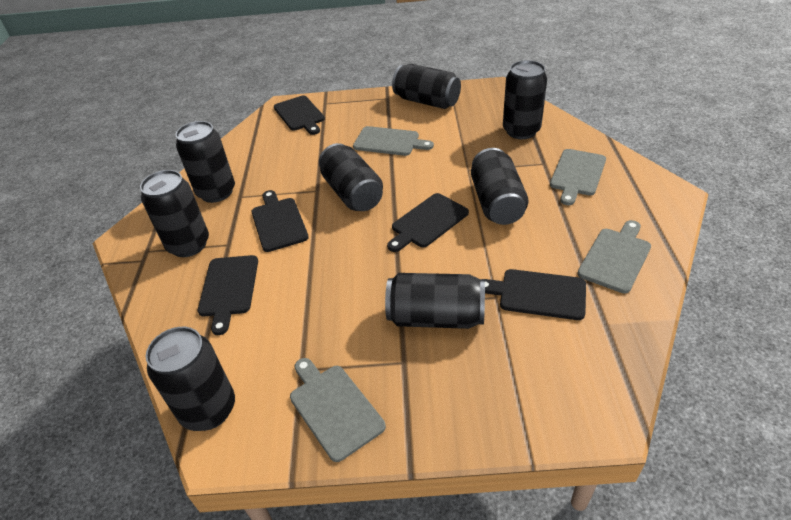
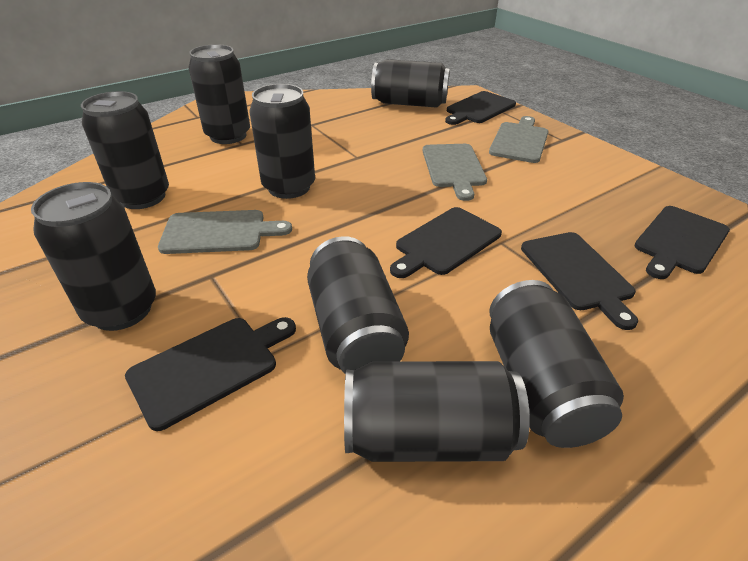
grey cutting board: [290,358,386,462] [353,126,434,156] [550,149,606,205] [577,220,651,293] = 4 -> [158,210,292,254] [423,144,487,201] [489,116,549,163] = 3

